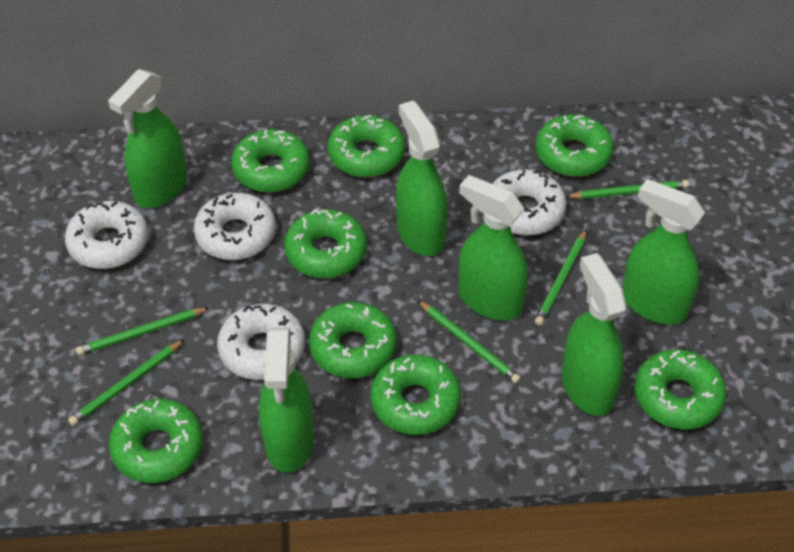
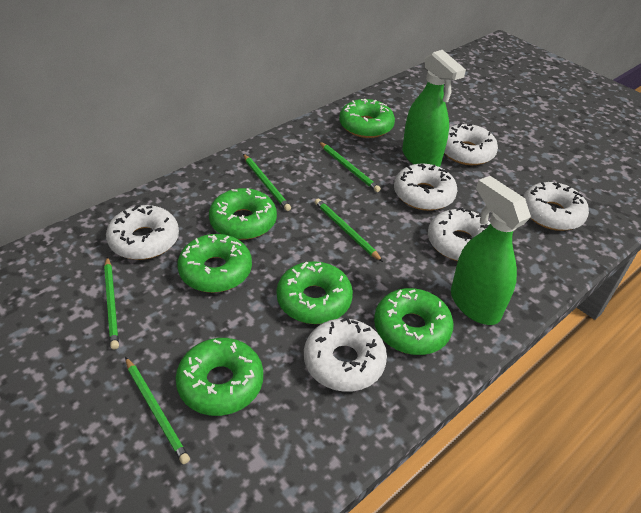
green donut: [109,399,203,483] [231,129,310,193] [284,209,367,278] [309,302,397,378] [327,115,405,177] [370,354,461,435] [536,115,614,177] [634,349,726,430] = 8 -> [175,338,263,416] [177,234,252,293] [209,188,277,240] [277,261,353,324] [339,99,395,138] [374,288,454,355] = 6
green spray bottle: [108,69,187,208] [259,327,314,473] [396,101,448,256] [459,175,528,321] [562,253,627,416] [622,179,705,324] = 6 -> [402,50,466,167] [451,176,531,325] = 2
white donut: [65,201,149,269] [194,193,276,260] [217,304,305,380] [492,169,567,235] = 4 -> [106,205,179,260] [304,317,387,392] [394,164,457,211] [428,208,490,261] [444,123,498,165] [523,182,589,231] = 6

